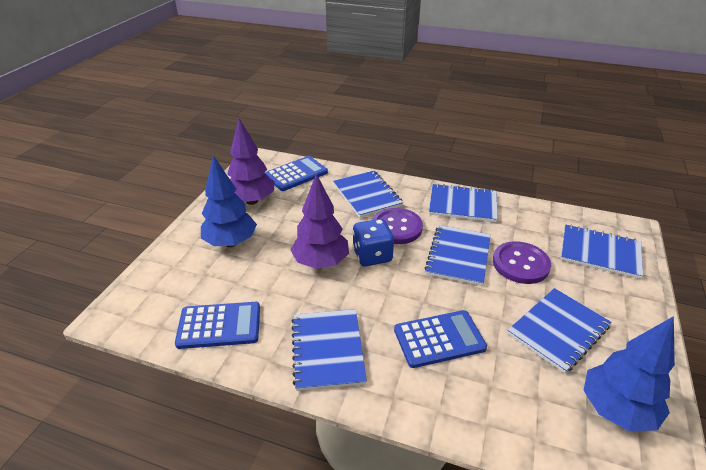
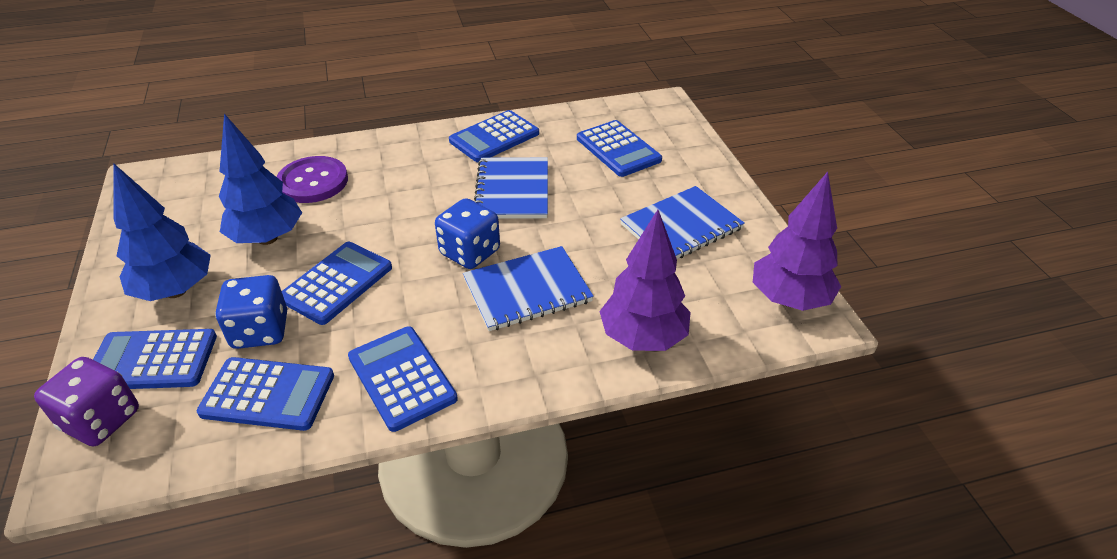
blue calculator: [175,302,260,349] [265,156,328,191] [394,310,487,368] = 3 -> [93,329,217,389] [197,357,334,431] [282,242,392,325] [348,326,458,432] [449,110,539,162] [577,120,662,177] = 6
blue dice: [352,219,394,266] = 1 -> [215,275,287,349] [435,198,500,269] = 2
blue notebook: [291,309,367,391] [333,171,403,218] [425,225,491,286] [429,183,498,222] [507,288,611,373] [561,225,643,279] = 6 -> [463,246,594,331] [474,157,548,219] [620,186,745,259] = 3
purple button: [372,208,423,244] [493,241,551,284] = 2 -> [277,156,348,203] = 1
purple dice: none = 0 -> [34,357,139,446] = 1

